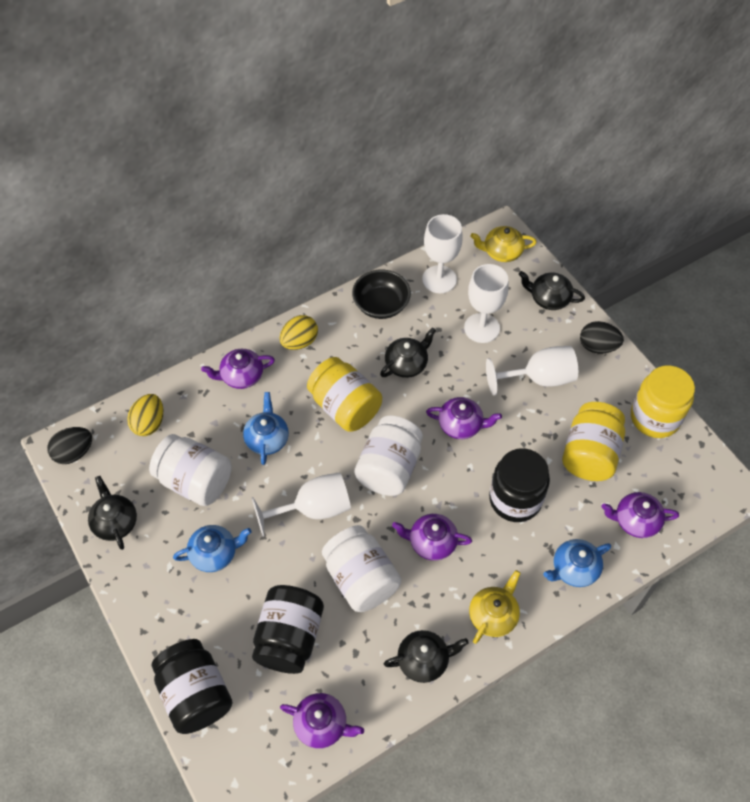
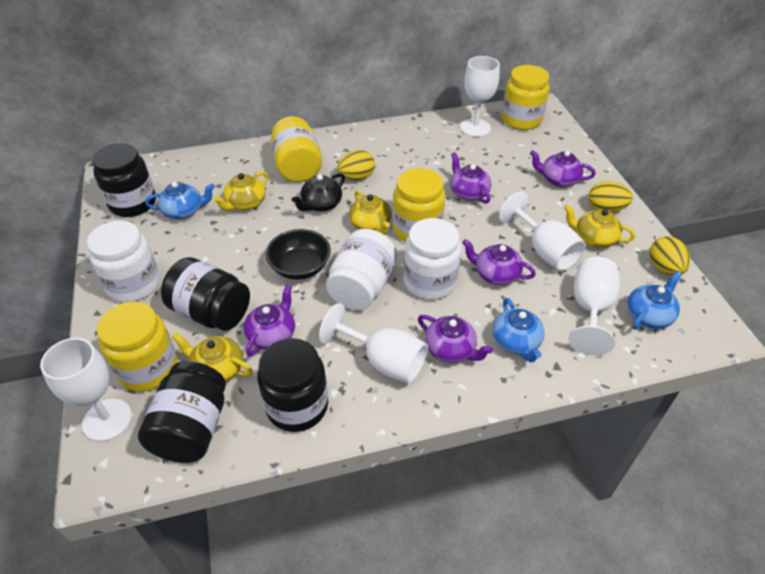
black egg: [47,427,92,464] [580,321,624,354] = 2 -> none = 0
black jar: [152,639,232,734] [252,585,324,674] [489,448,550,522] = 3 -> [92,143,156,217] [138,361,226,463] [161,257,250,331] [257,338,328,432] = 4
black teapot: [88,476,137,550] [380,327,436,378] [384,630,469,683] [519,271,585,310] = 4 -> [292,173,345,212] = 1
white goblet: [252,472,351,537] [422,214,463,293] [464,264,509,343] [486,346,578,396] = 4 -> [40,338,132,442] [319,303,428,384] [460,56,500,137] [499,191,586,271] [568,257,620,355] = 5
yellow egg: [127,394,163,436] [280,315,318,350] = 2 -> [337,150,375,181] [588,181,633,212] [650,236,690,275] = 3
yellow jar: [307,357,382,432] [562,402,625,481] [631,366,695,438] = 3 -> [97,302,178,392] [271,116,322,182] [393,168,445,242] [502,65,550,130] = 4
yellow teapot: [469,570,521,644] [470,226,537,262] = 2 -> [172,333,253,382] [213,171,268,211] [349,190,392,235] [564,205,635,248] = 4

